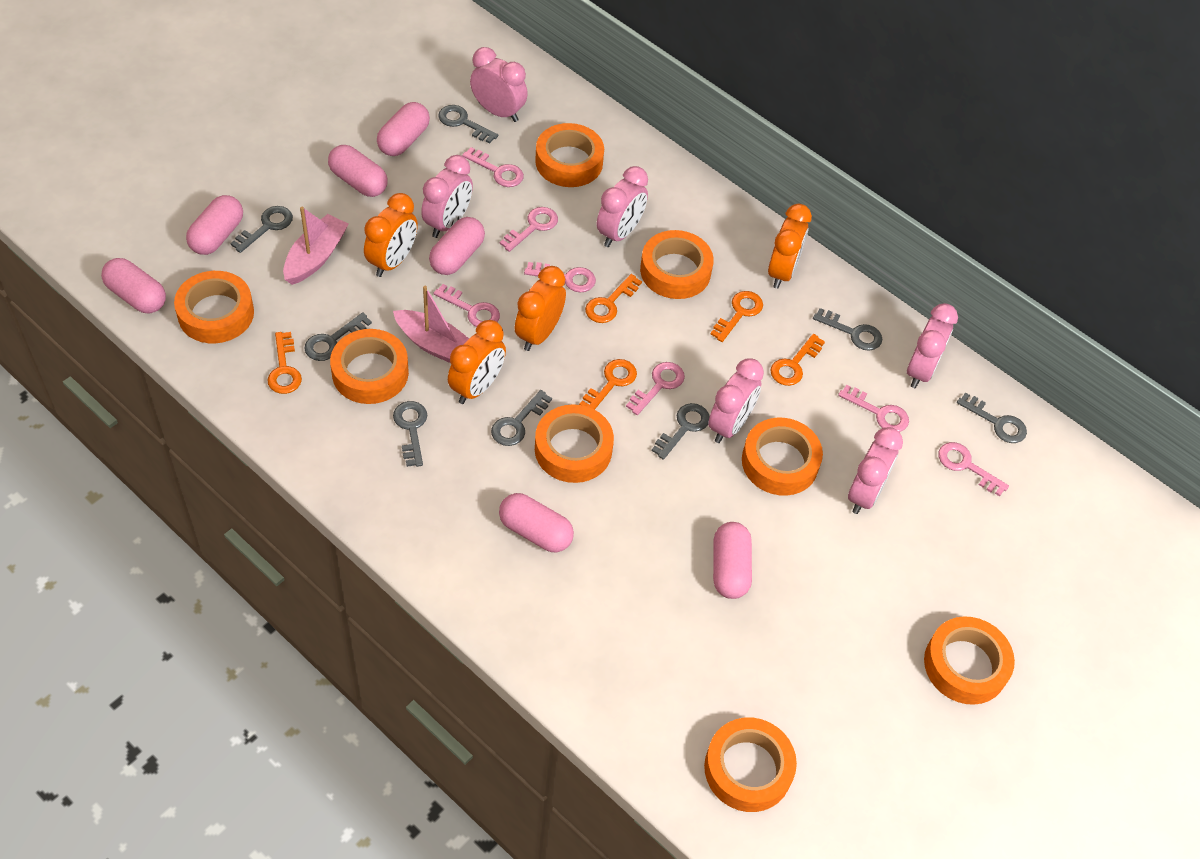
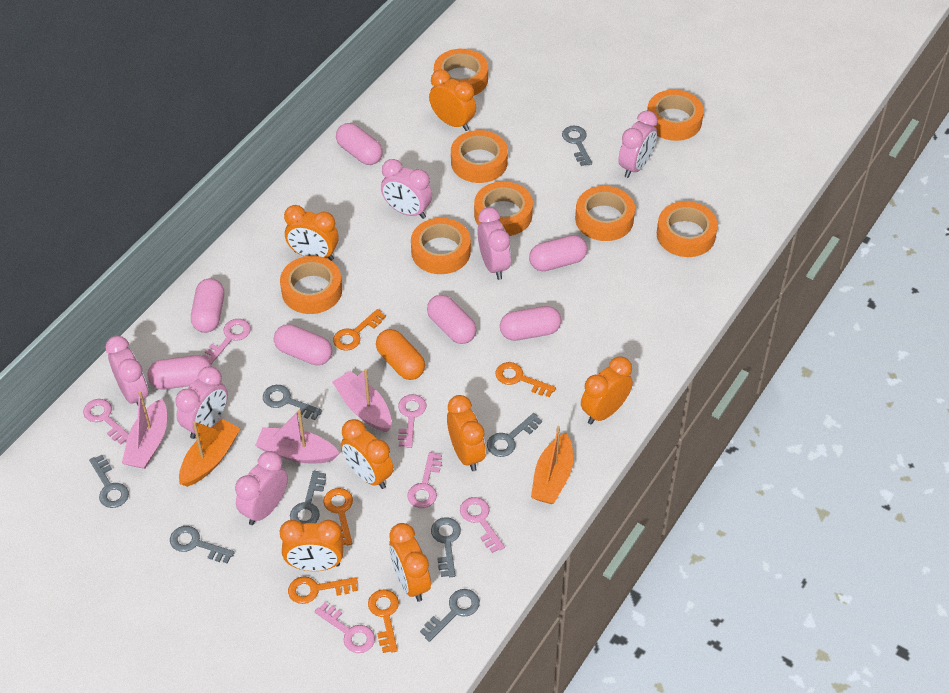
orange boat: none = 0 -> [179,419,241,487] [531,426,573,504] = 2
orange capsule: none = 0 -> [376,329,425,380] = 1
orange clock: [364,193,418,277] [448,320,506,404] [515,266,566,351] [768,204,812,289] = 4 -> [280,520,344,571] [284,205,339,261] [341,419,394,489] [389,523,431,602] [429,69,476,131] [447,395,486,471] [581,357,633,425] = 7
pink boat: [283,207,349,285] [393,286,469,363] = 2 -> [122,391,167,469] [255,410,340,463] [332,369,391,432] = 3
pink key: [434,284,500,327] [462,147,524,187] [500,207,558,252] [524,262,596,293] [626,362,685,415] [838,384,909,432] [938,442,1009,496] = 7 -> [83,399,129,445] [203,319,251,364] [314,602,375,653] [398,394,427,448] [407,452,442,508] [460,497,505,553] = 6

